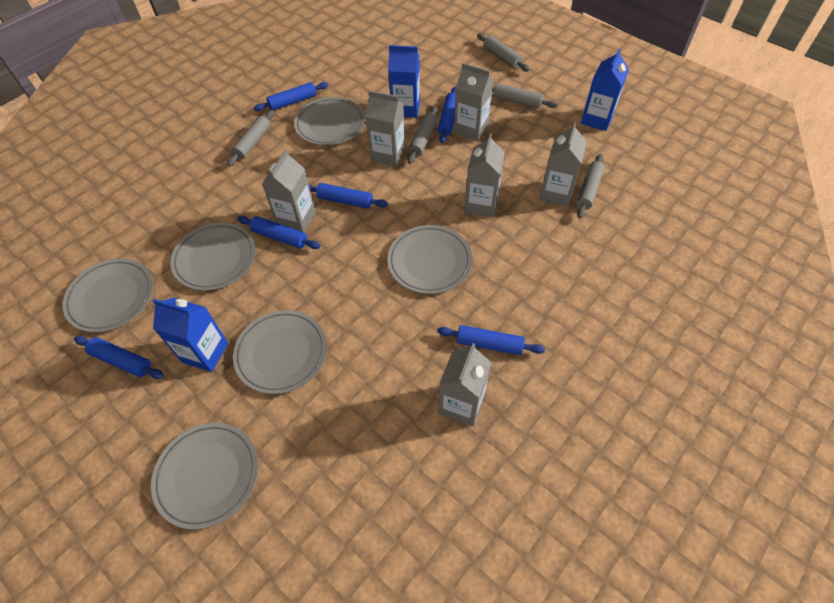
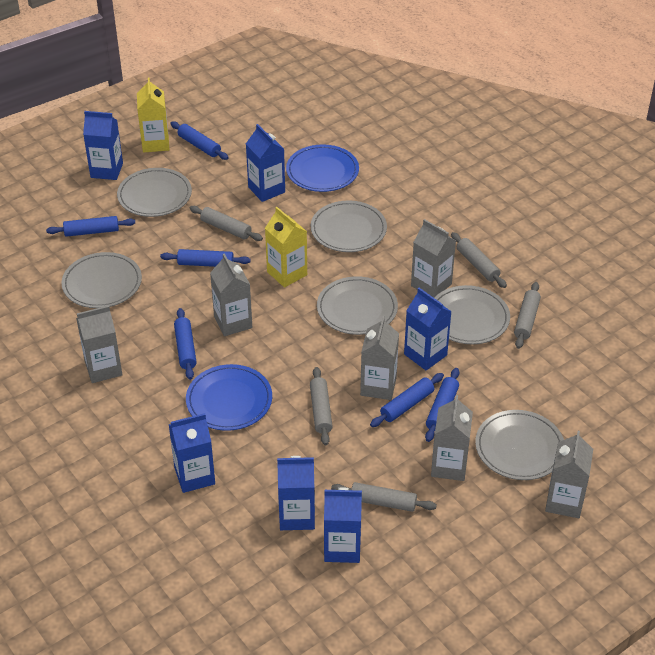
blue carton: [152,298,228,372] [388,45,420,118] [581,48,629,131] = 3 -> [83,111,123,180] [169,413,215,493] [246,124,285,202] [277,456,315,530] [324,487,362,563] [404,288,452,371] = 6
blue plate: none = 0 -> [186,364,272,431] [286,144,359,192] = 2
yellow carton: none = 0 -> [137,78,170,153] [265,207,307,288] = 2

